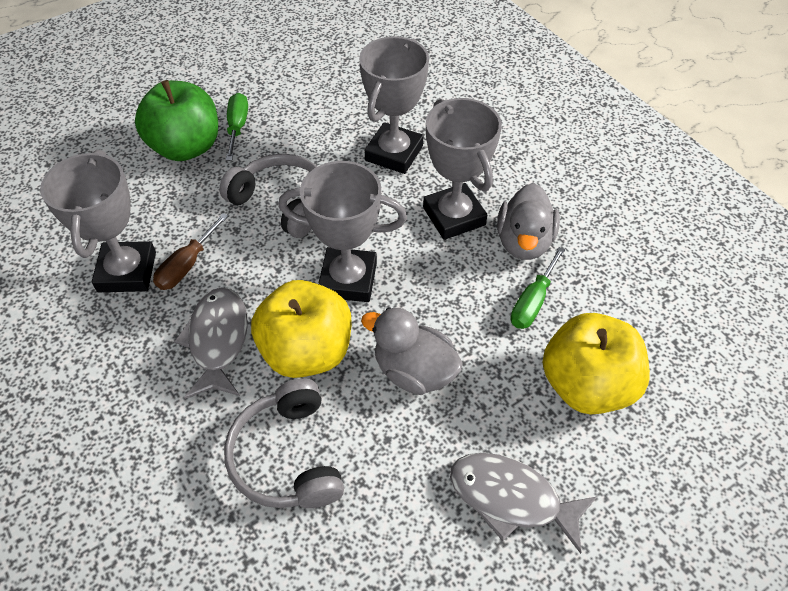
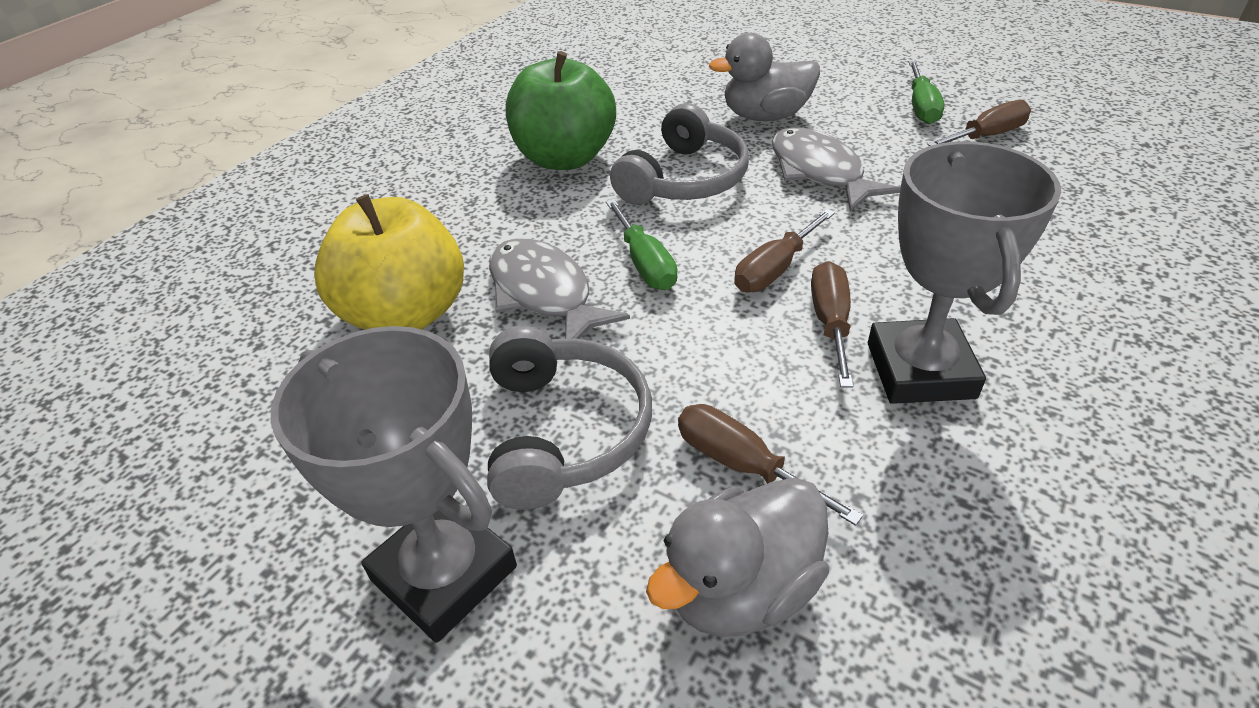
brown screwdriver: [153,213,228,290] = 1 -> [678,404,863,526] [734,209,835,293] [811,261,853,388] [927,100,1031,146] = 4
grey trophy: [40,150,156,292] [279,161,407,302] [359,36,429,174] [423,98,502,240] = 4 -> [270,326,517,643] [868,141,1061,404] = 2
yellow apple: [251,280,351,378] [542,313,650,415] = 2 -> [314,194,464,330] = 1

